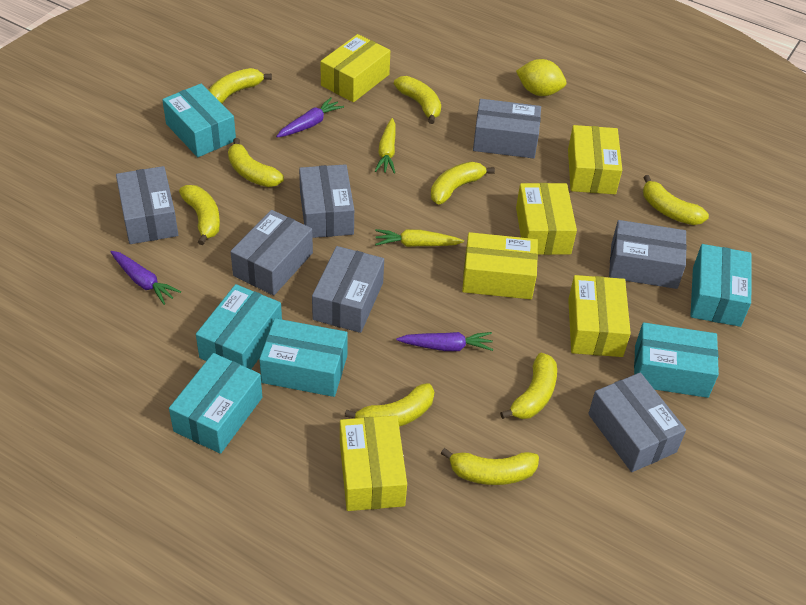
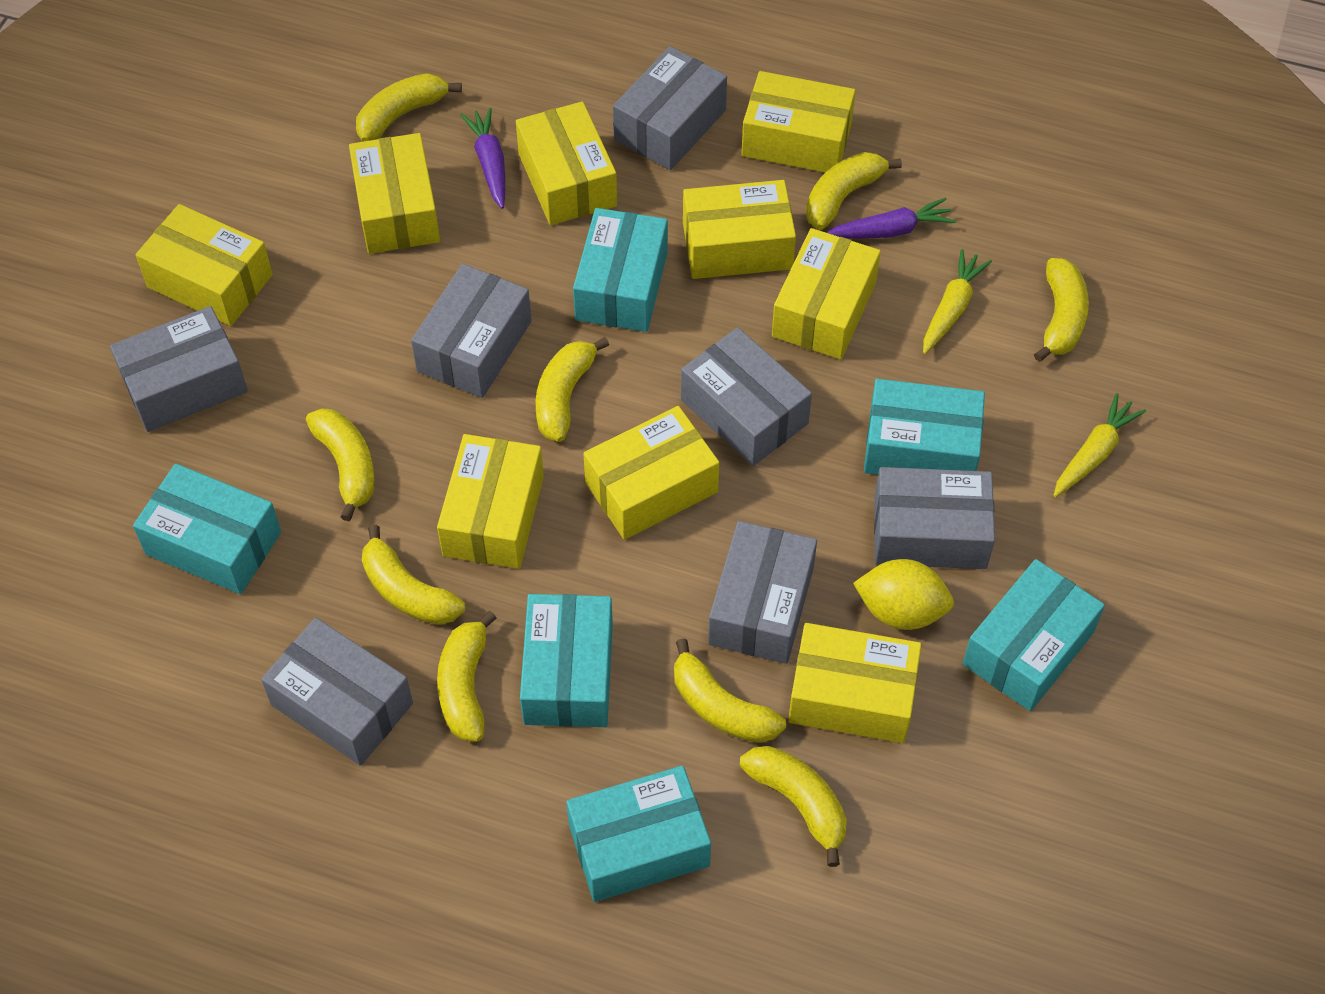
purple carrot: [111,251,181,305] [276,98,344,138] [396,332,493,351] = 3 -> [460,108,505,209] [826,197,956,239] = 2
yellow box: [320,34,390,102] [340,415,407,511] [462,232,538,299] [516,183,577,255] [568,125,622,194] [568,275,631,357] = 6 -> [136,204,273,326] [349,133,440,254] [437,434,544,569] [516,101,617,225] [583,406,720,540] [683,180,796,279] [741,71,856,172] [772,228,881,359] [788,623,921,743] = 9

